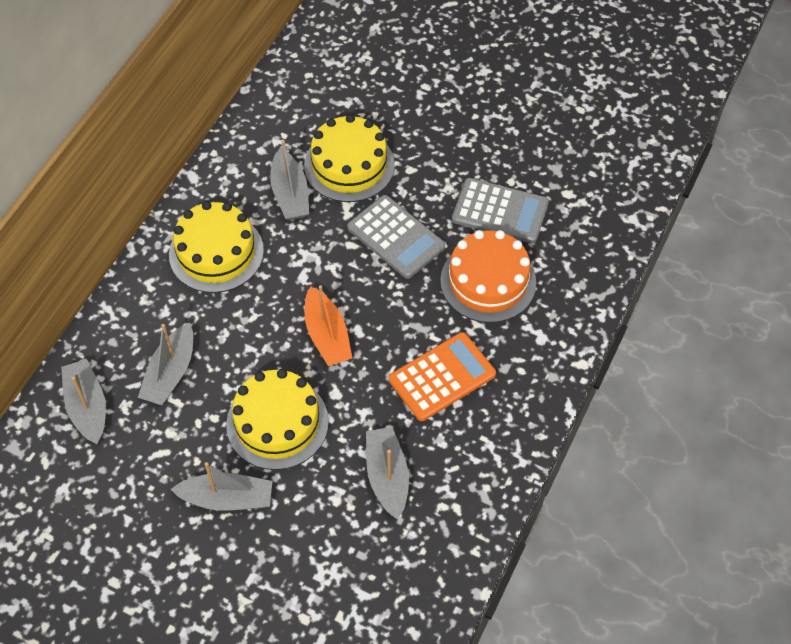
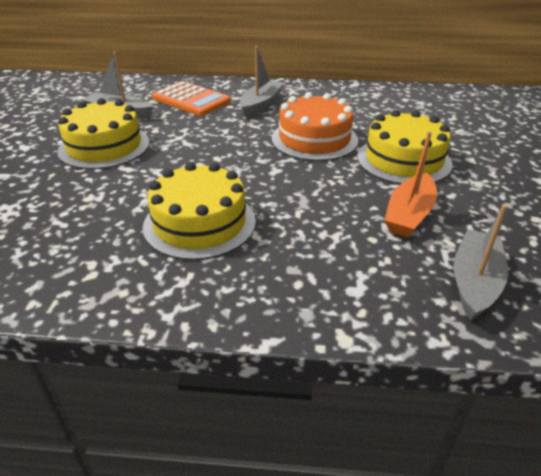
grey boat: [61,359,106,444] [138,323,193,405] [171,462,272,511] [270,141,309,220] [366,427,409,520] = 5 -> [82,51,154,119] [240,46,284,117] [454,204,508,320] = 3
grey calculator: [347,195,445,279] [452,178,549,243] = 2 -> none = 0

